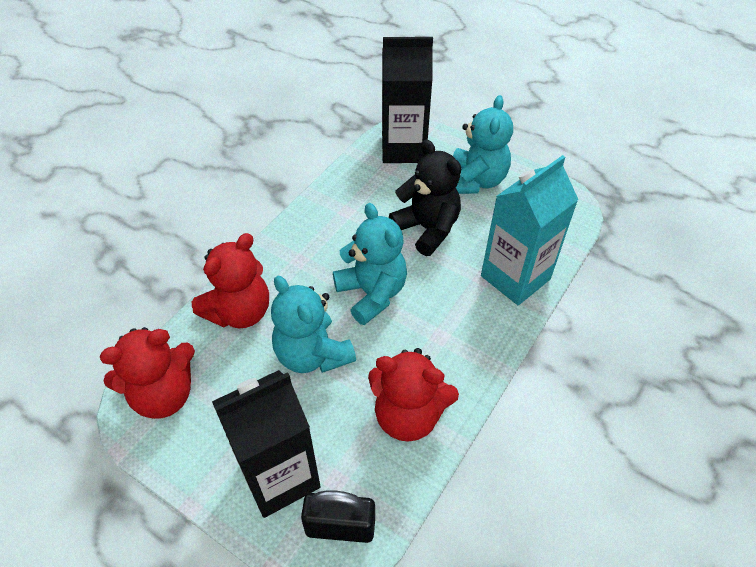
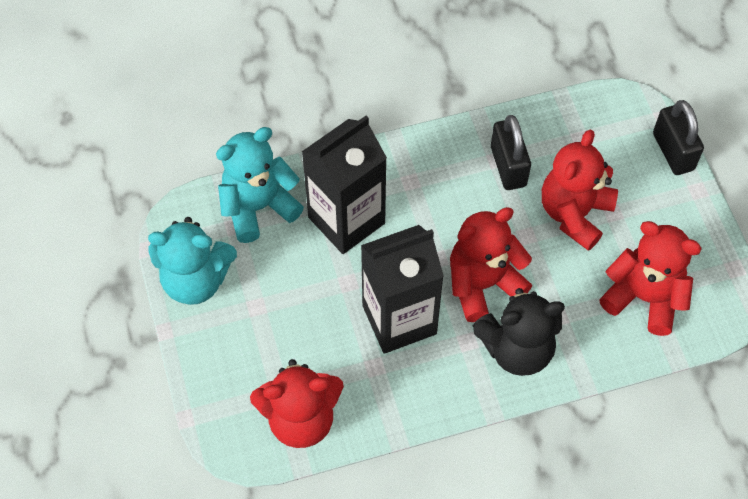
black padlock: [301,490,375,543] = 1 -> [491,115,531,190] [653,100,704,175] = 2
red teddy bear: [100,327,195,419] [191,233,269,328] [368,348,459,442] = 3 -> [250,359,344,448] [450,207,532,322] [542,130,618,251] [599,221,702,336] = 4
turquoise carton: [481,155,578,305] = 1 -> none = 0
turquoise teddy bear: [271,276,356,373] [333,203,407,325] [453,95,513,194] = 3 -> [148,217,237,305] [216,127,304,243] = 2

